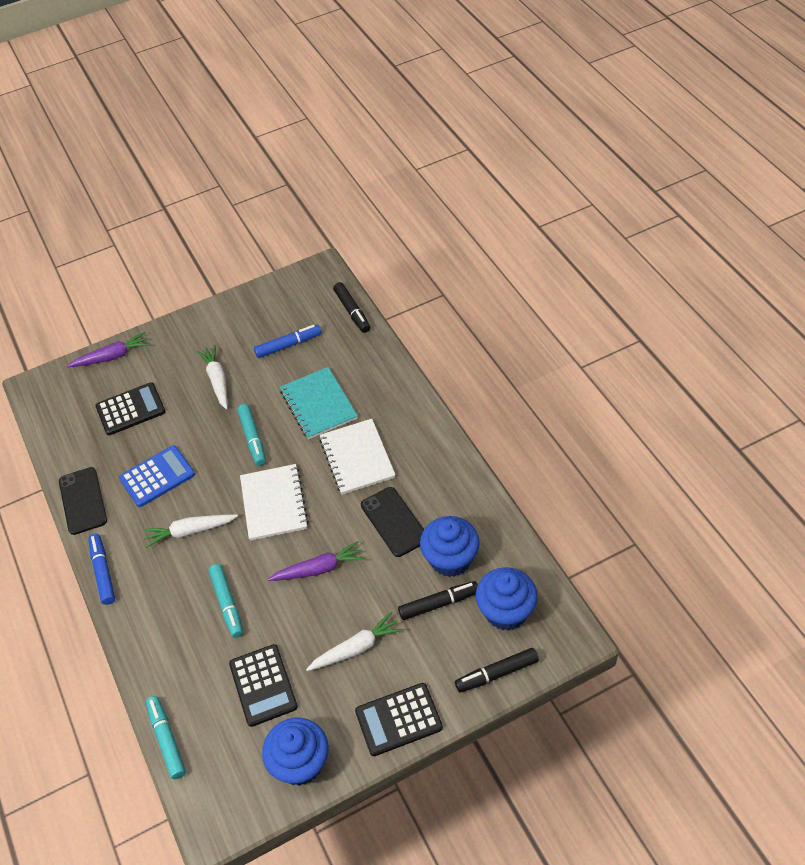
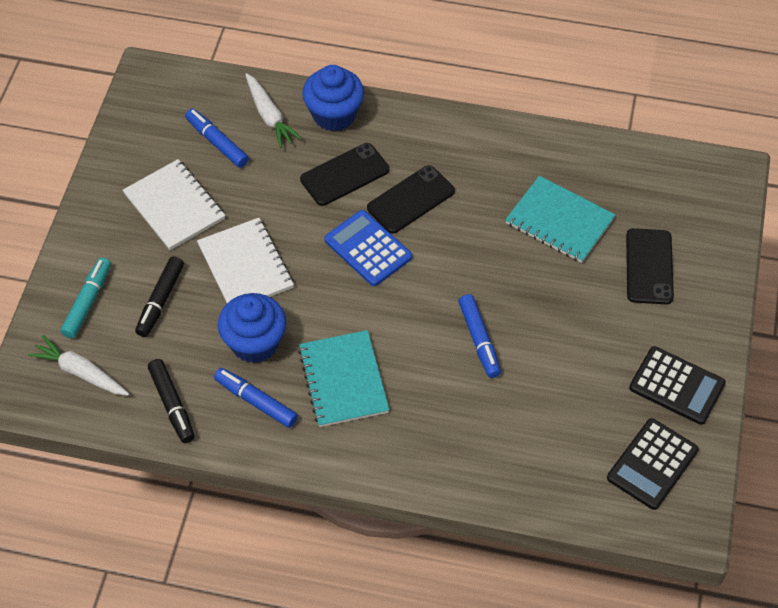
black calculator: [95,382,166,435] [229,644,298,727] [355,683,443,756] = 3 -> [607,418,699,510] [629,346,726,425] = 2
black marker: [333,282,370,333] [398,581,478,620] [455,648,539,693] = 3 -> [135,256,184,337] [148,359,195,443] = 2
black phone: [59,467,107,535] [361,487,424,557] = 2 -> [300,143,389,206] [367,165,455,233] [626,228,674,305] = 3
blue cupcake: [262,718,329,786] [420,516,480,577] [476,567,538,631] = 3 -> [218,293,287,363] [302,65,364,132] = 2
blue marker: [88,534,115,605] [254,325,321,358] = 2 -> [185,109,249,168] [214,368,298,428] [458,294,501,378] = 3
purple carrot: [67,332,150,367] [268,541,365,581] = 2 -> none = 0
turquoise marker: [146,696,186,779] [208,564,243,638] [237,404,266,466] = 3 -> [61,258,111,338] = 1
turquoise notebook: [280,367,358,440] = 1 -> [298,330,390,427] [505,176,615,263] = 2
white carrot: [143,514,238,548] [197,345,228,410] [306,612,403,671] = 3 -> [27,335,129,396] [245,73,302,148] = 2

